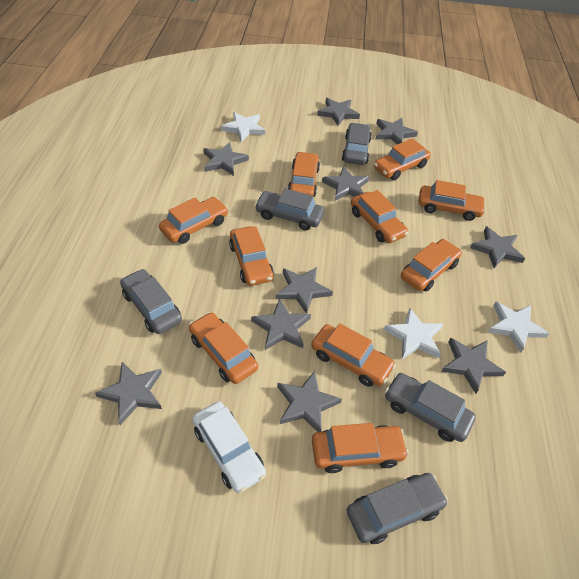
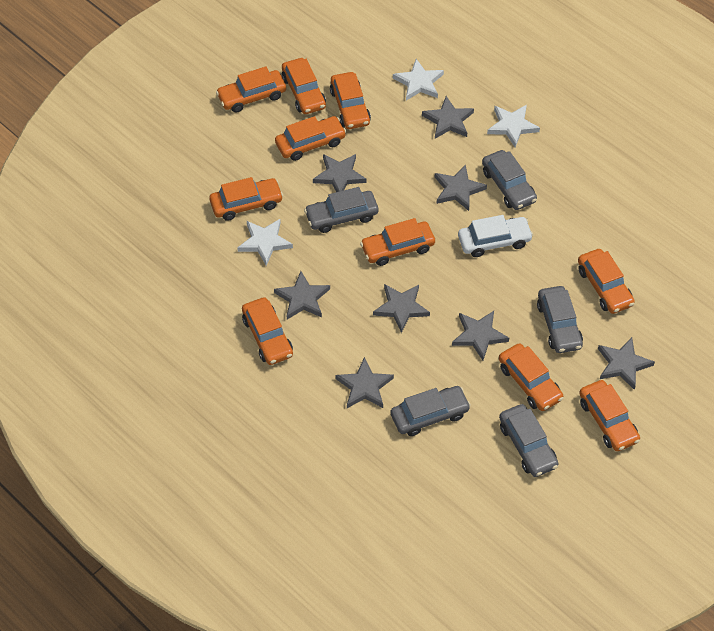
grey star: [95,362,162,425] [203,142,249,176] [251,298,311,350] [275,267,333,314] [277,371,342,432] [317,98,360,126] [322,166,369,201] [375,118,418,144] [441,338,506,394] [470,226,525,268] = 10 -> [274,271,330,319] [313,154,367,192] [335,357,394,408] [373,284,430,333] [422,96,474,139] [435,164,487,211] [452,311,509,361] [598,337,655,390] = 8

